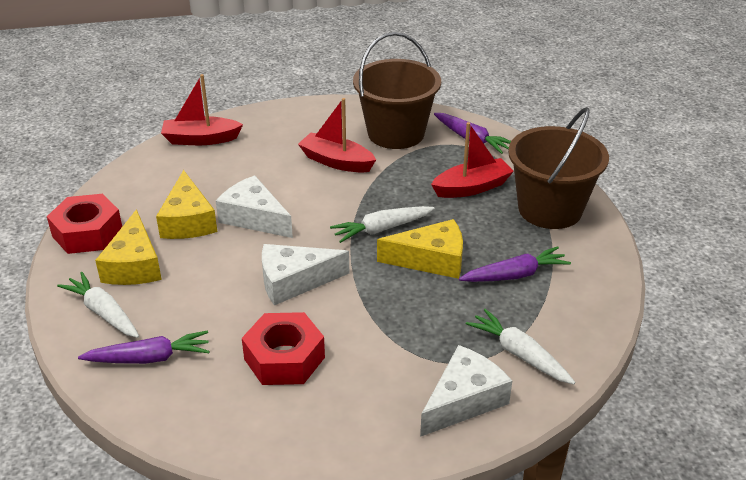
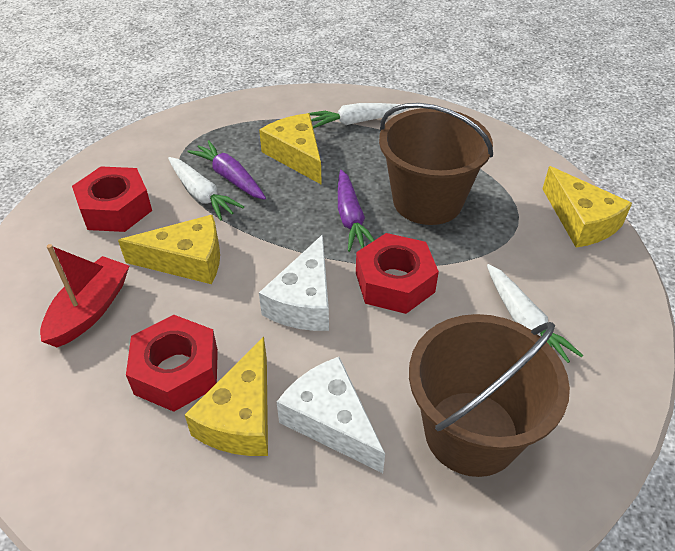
purple carrot: [78,331,210,364] [434,113,511,154] [459,246,571,282] = 3 -> [187,140,266,200] [338,170,374,252] = 2
red boat: [161,74,243,145] [298,98,376,172] [431,122,514,198] = 3 -> [40,244,129,347] = 1
red nut: [47,194,122,254] [242,312,325,385] = 2 -> [72,166,152,232] [126,315,218,412] [356,233,439,314] = 3
white cheese: [216,175,293,238] [262,244,349,306] [420,345,512,437] = 3 -> [259,235,329,331] [277,357,385,473] = 2
yellow cheese: [95,209,162,285] [156,170,217,239] [377,219,463,279] = 3 -> [118,215,220,284] [185,337,268,456] [259,113,322,185] [542,166,632,248] = 4

